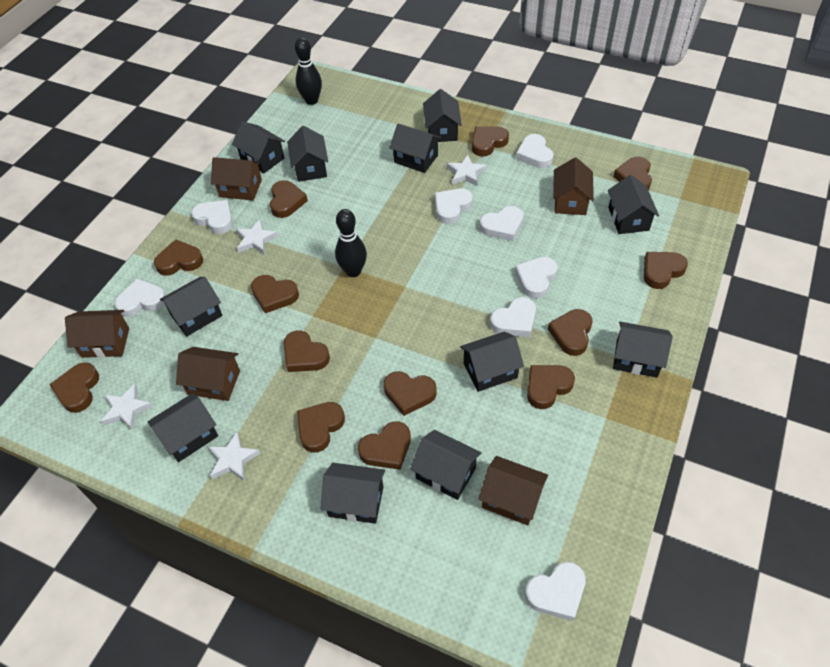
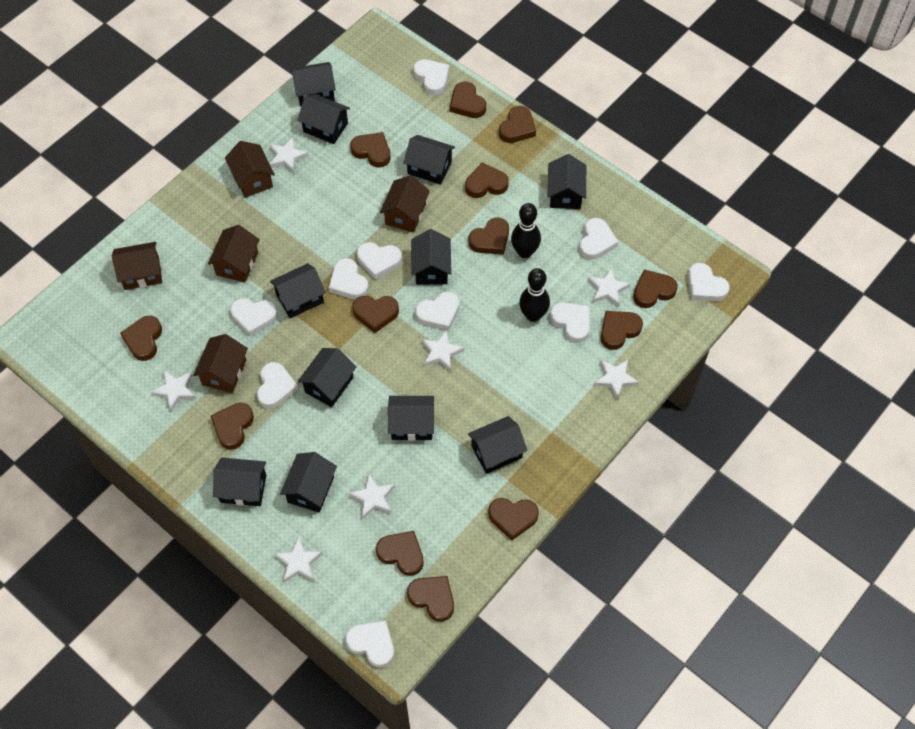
white heart: [115,279,166,317] [191,200,233,234] [435,188,473,224] [480,206,524,241] [490,297,536,337] [515,257,558,299] [516,134,554,168] [525,562,586,621] = 8 -> [230,298,278,336] [257,362,298,409] [328,258,369,299] [345,620,394,668] [357,242,402,279] [413,59,449,95] [415,291,460,331] [550,302,590,343] [579,218,618,260] [687,263,730,301] = 10
white star: [101,383,153,430] [208,432,260,481] [236,219,278,254] [447,155,487,186] = 4 -> [151,370,196,411] [269,137,309,173] [275,537,323,583] [349,474,395,519] [421,331,464,372] [587,268,631,307] [594,359,639,399] = 7

